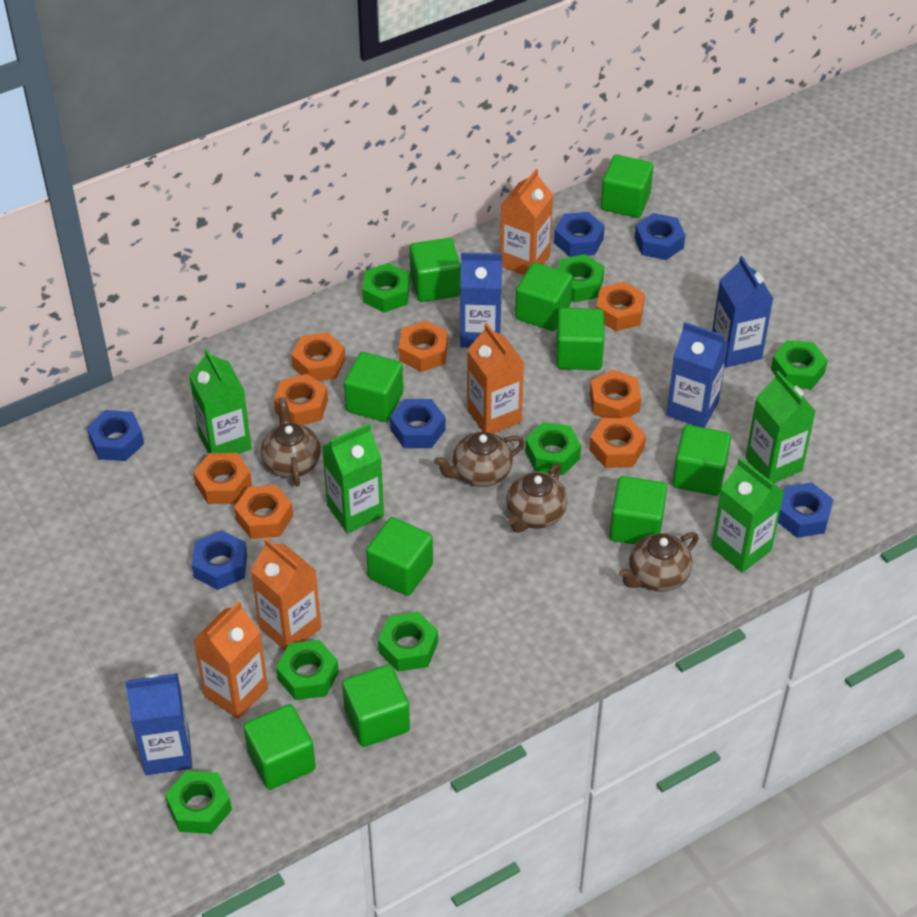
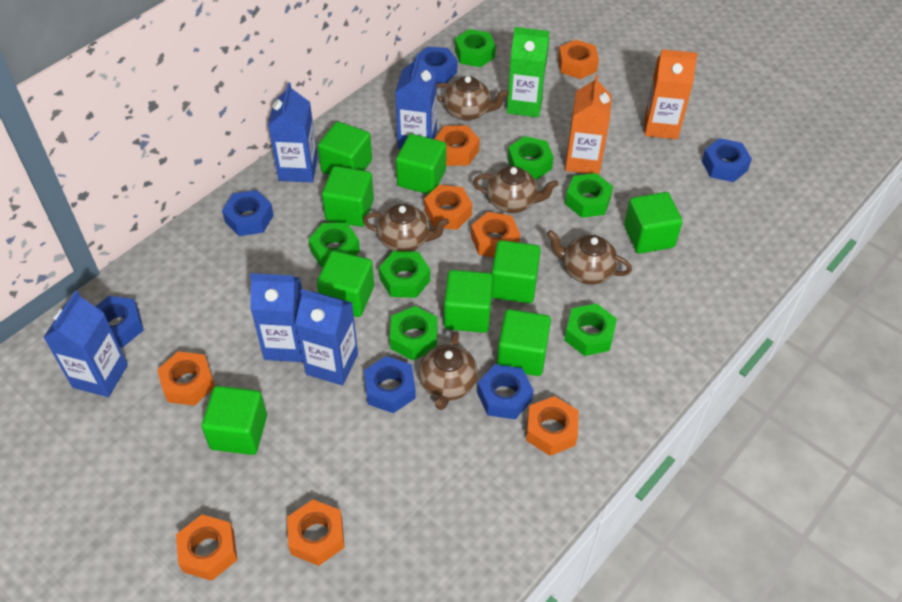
blue carton: [125,672,192,775] [460,253,502,348] [666,322,728,428] [712,256,773,367] = 4 -> [43,291,128,397] [250,273,303,362] [268,82,318,183] [295,289,358,386] [395,53,437,149] = 5
brown teapot: [261,397,321,486] [434,432,525,487] [506,463,568,533] [619,532,699,592] = 4 -> [363,204,449,251] [419,331,478,410] [437,76,509,121] [473,166,559,213] [547,230,632,285] = 5
green carton: [189,349,252,454] [322,424,384,533] [711,457,784,573] [745,371,816,483] = 4 -> [507,27,549,117] = 1
green cube: [243,704,316,790] [342,665,410,747] [344,352,403,422] [366,517,433,596] [410,238,461,302] [515,262,573,331] [556,308,604,370] [601,155,653,218] [610,476,667,545] [672,425,731,496] = 10 -> [201,386,267,455] [317,251,374,317] [318,121,372,175] [322,166,374,227] [396,134,446,194] [444,270,493,333] [491,240,541,303] [497,309,551,376] [624,192,683,254] = 9
orange carton: [193,601,268,719] [251,538,321,650] [467,323,524,434] [500,169,553,275] = 4 -> [565,75,612,175] [645,49,698,139] = 2

